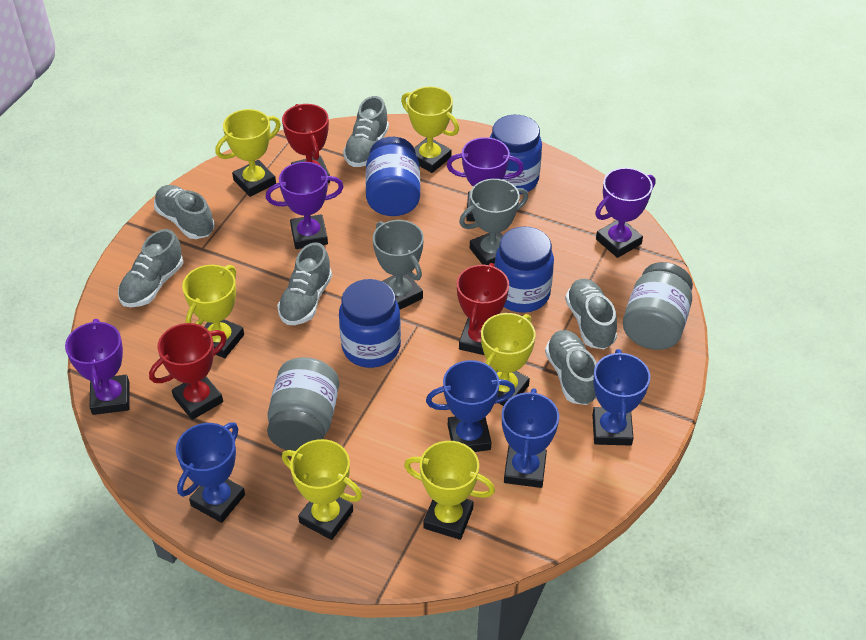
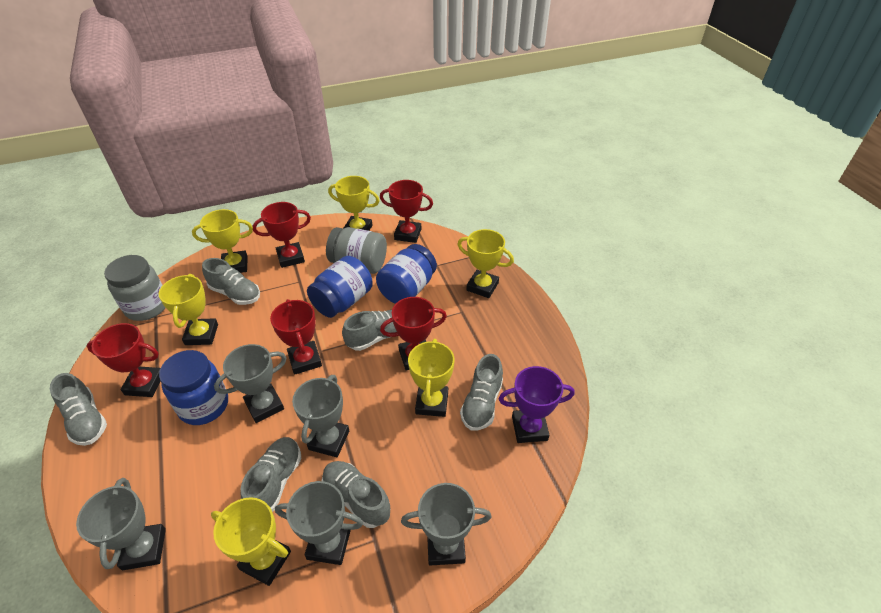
blue jar: [339,279,401,368] [365,137,420,216] [490,115,542,194] [495,226,554,313] = 4 -> [159,350,228,425] [307,256,373,318] [376,244,437,304] = 3
blue trophy: [176,423,245,523] [426,360,515,452] [502,388,559,488] [592,349,650,446] = 4 -> none = 0
grey trophy: [373,220,424,310] [459,179,528,265] = 2 -> [76,478,166,570] [214,344,287,423] [275,481,363,565] [292,375,349,457] [401,483,491,565] = 5
purple trophy: [65,319,129,415] [266,162,343,249] [447,137,524,222] [595,168,655,258] = 4 -> [499,366,575,443] = 1
red trophy: [149,323,227,420] [282,104,330,183] [457,263,509,355] = 3 -> [86,323,161,397] [253,202,311,268] [270,299,322,375] [380,180,433,243] [380,297,447,371] = 5

